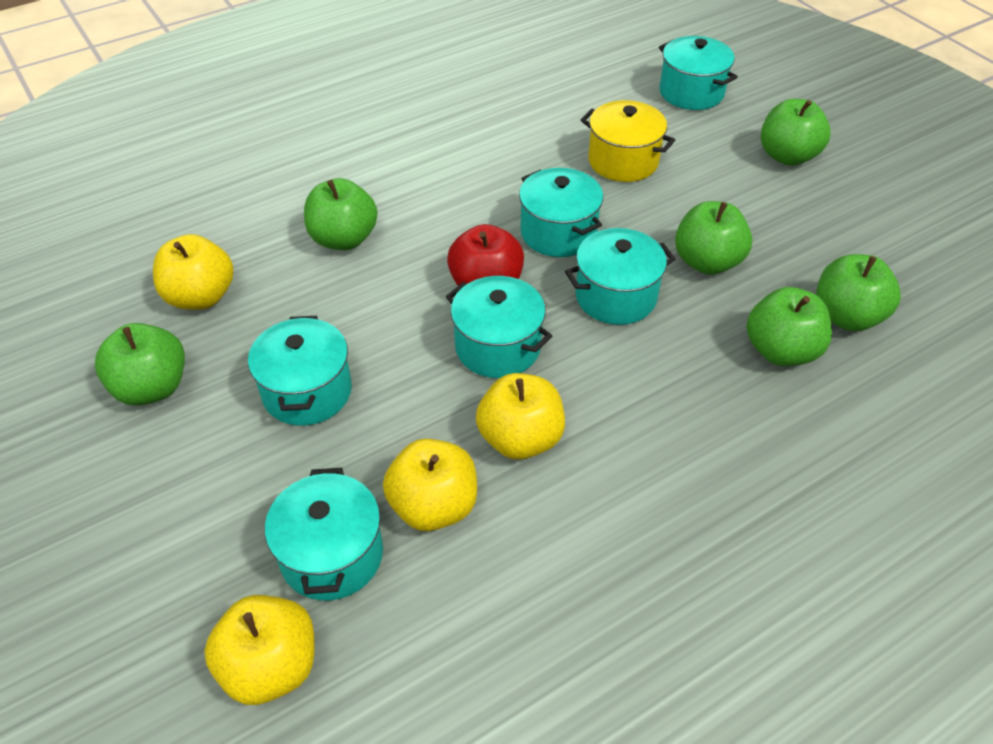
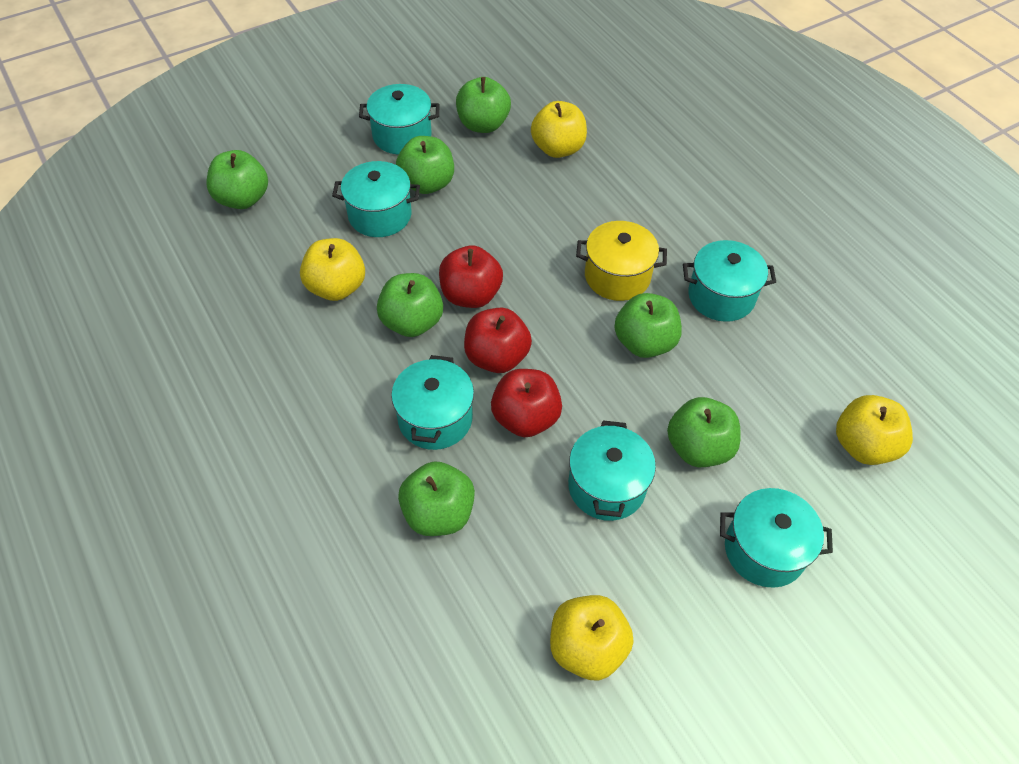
green apple: [95,323,185,405] [304,178,378,250] [675,201,752,275] [746,287,832,366] [761,99,830,166] [816,254,901,331] = 6 -> [206,150,268,209] [377,273,443,337] [396,136,454,194] [398,461,475,536] [456,77,511,133] [614,293,682,358] [667,397,741,467] = 7
red apple: [447,224,524,286] = 1 -> [439,245,503,308] [464,308,532,373] [491,369,562,437] = 3

